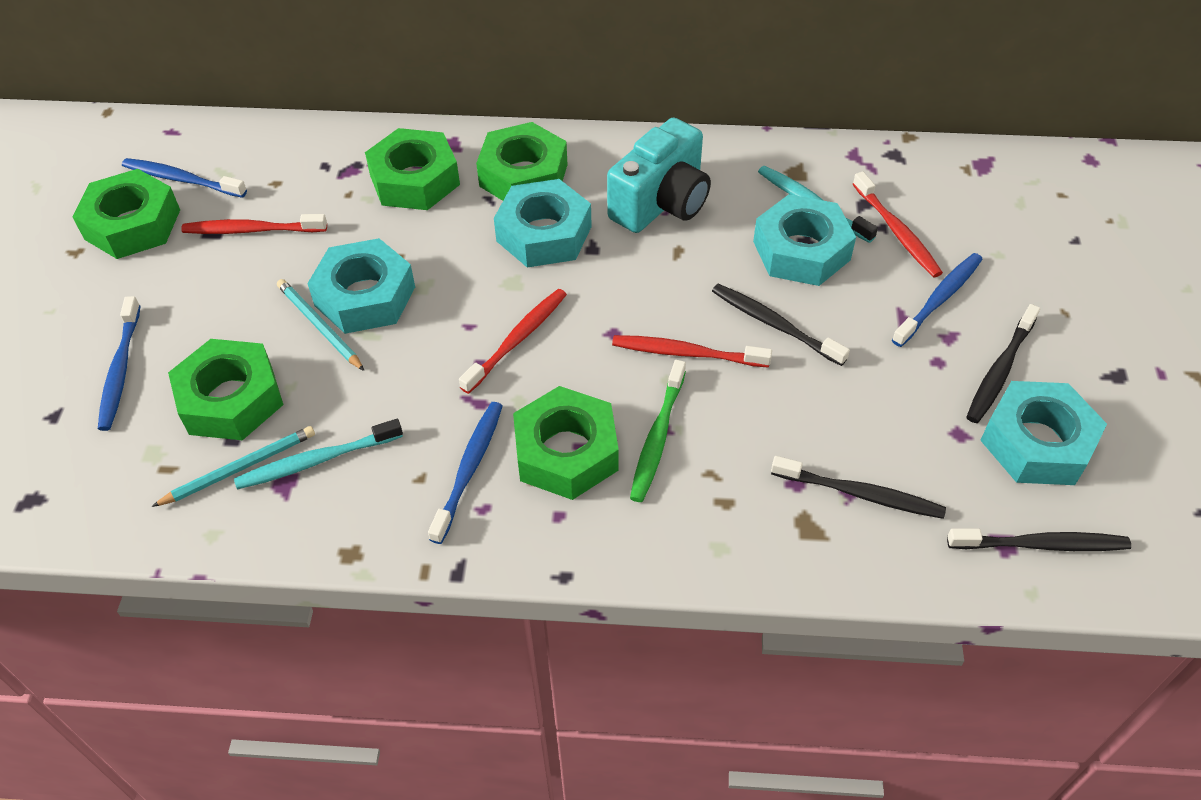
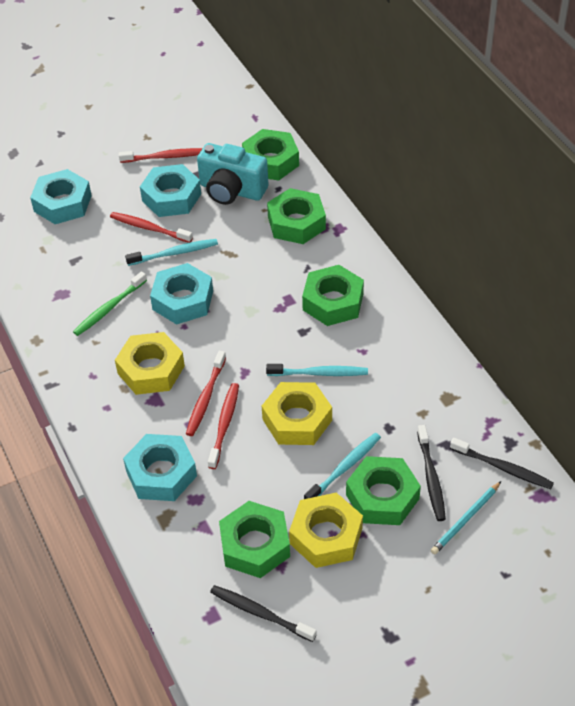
black toothbrush: [712,284,850,366] [771,456,946,519] [947,528,1131,551] [966,304,1040,423] = 4 -> [210,585,317,642] [417,425,446,521] [450,438,554,489] = 3
blue toothbrush: [98,296,141,431] [122,158,247,198] [428,402,502,544] [892,253,983,347] = 4 -> none = 0
turquoise pencil: [151,426,315,507] [277,279,364,371] = 2 -> [431,481,501,555] = 1
turquoise toothbrush: [234,419,403,489] [758,166,878,243] = 2 -> [125,239,218,266] [266,364,368,376] [304,433,381,499] = 3
yellow nut: none = 0 -> [115,332,185,395] [262,382,332,445] [289,493,363,568] = 3

